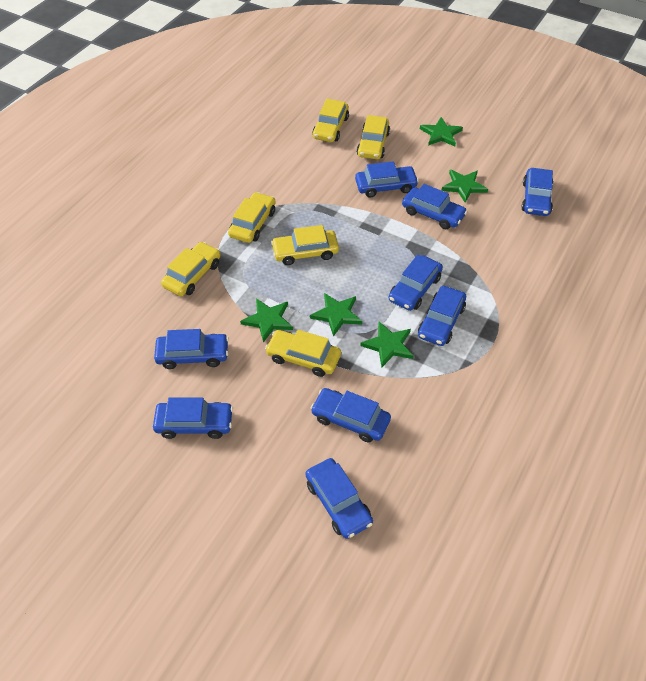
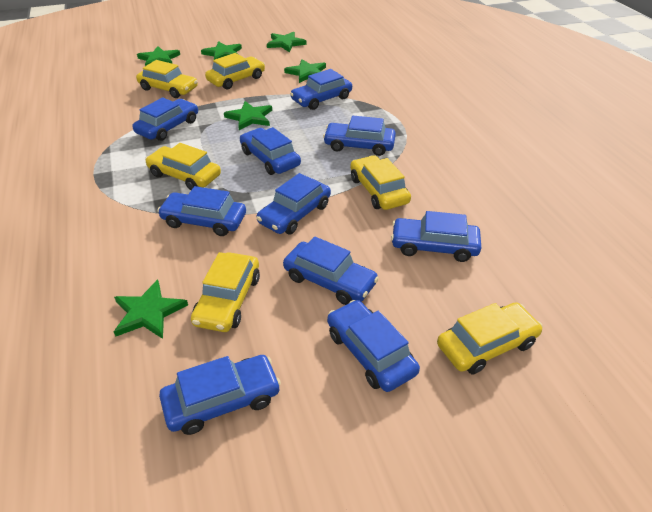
blue car: [153,398,233,439] [154,329,229,369] [305,458,373,539] [311,388,391,443] [355,161,419,198] [389,255,443,311] [402,184,467,229] [418,286,466,346] [521,168,553,216] = 9 -> [133,97,198,141] [157,186,246,236] [159,355,281,435] [240,127,301,175] [256,173,331,234] [283,236,379,305] [290,69,352,110] [323,116,396,156] [327,300,420,392] [391,211,481,262] = 10
green star: [240,299,293,343] [310,293,362,337] [360,322,414,368] [420,117,463,146] [441,169,488,203] = 5 -> [114,280,188,339] [137,46,180,66] [201,41,242,60] [224,101,272,130] [267,32,307,52] [284,59,326,83] = 6

